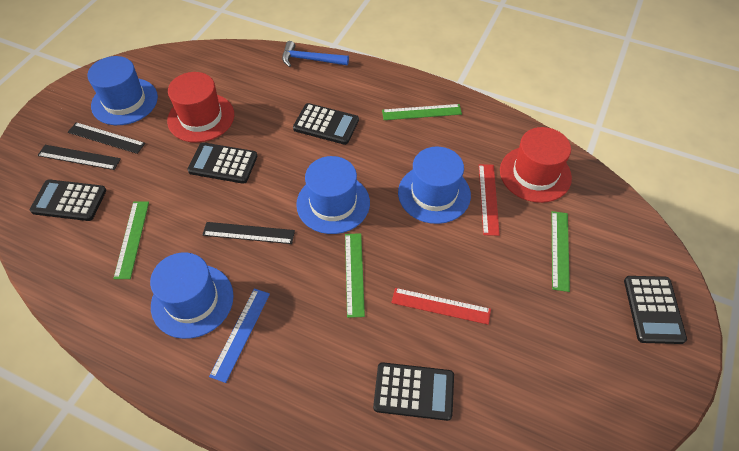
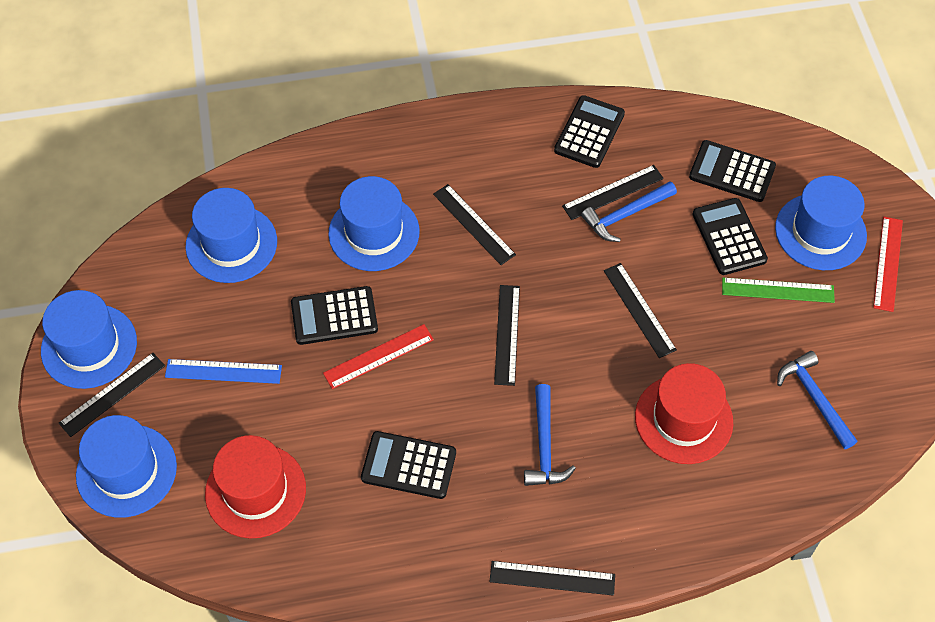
black ruler: [37,145,121,170] [68,122,145,154] [203,222,295,244] = 3 -> [59,353,165,437] [433,184,516,265] [489,561,615,596] [494,285,520,386] [562,165,664,220] [604,263,677,358] = 6
blue hammer: [282,41,349,67] = 1 -> [524,384,576,486] [581,181,677,242] [777,351,857,449] = 3
blue hat: [87,56,158,125] [150,252,234,339] [296,156,370,234] [398,147,471,224] = 4 -> [41,290,137,389] [76,415,177,518] [185,188,277,283] [328,176,419,271] [775,176,867,270] = 5
green ruler: [113,201,149,279] [345,233,365,318] [382,104,462,120] [552,211,570,292] = 4 -> [722,277,835,303] = 1

